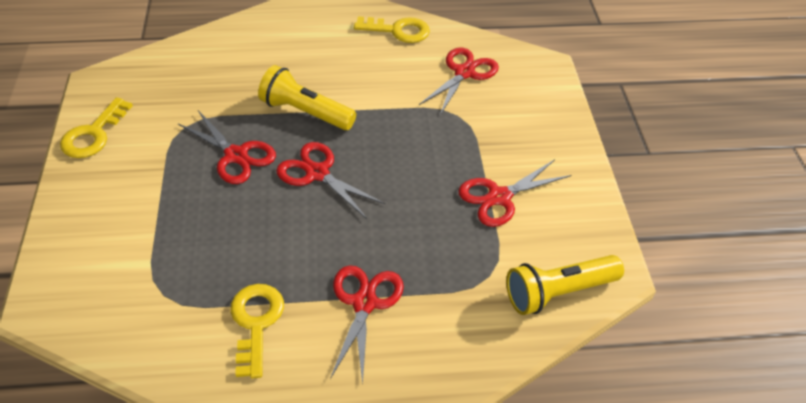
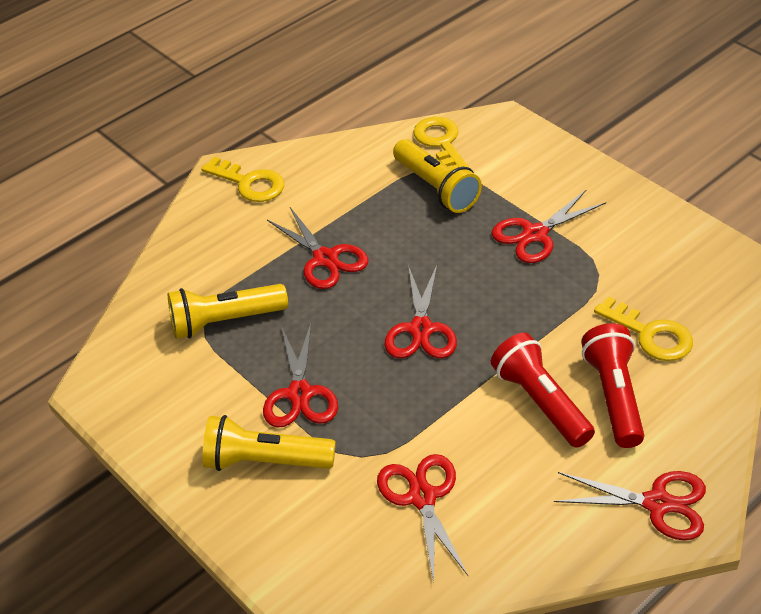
red flashlight: none = 0 -> [491,333,595,448] [581,323,644,448] = 2
red scissors: [178,111,276,184] [276,142,385,219] [330,265,404,385] [419,47,499,115] [458,160,571,227] = 5 -> [263,324,338,427] [267,207,368,289] [377,454,469,583] [385,265,457,358] [491,189,606,263] [554,471,706,540] = 6
yellow flashlight: [258,65,356,130] [506,255,624,315] = 2 -> [168,284,288,339] [202,415,336,471] [393,139,482,213] = 3

